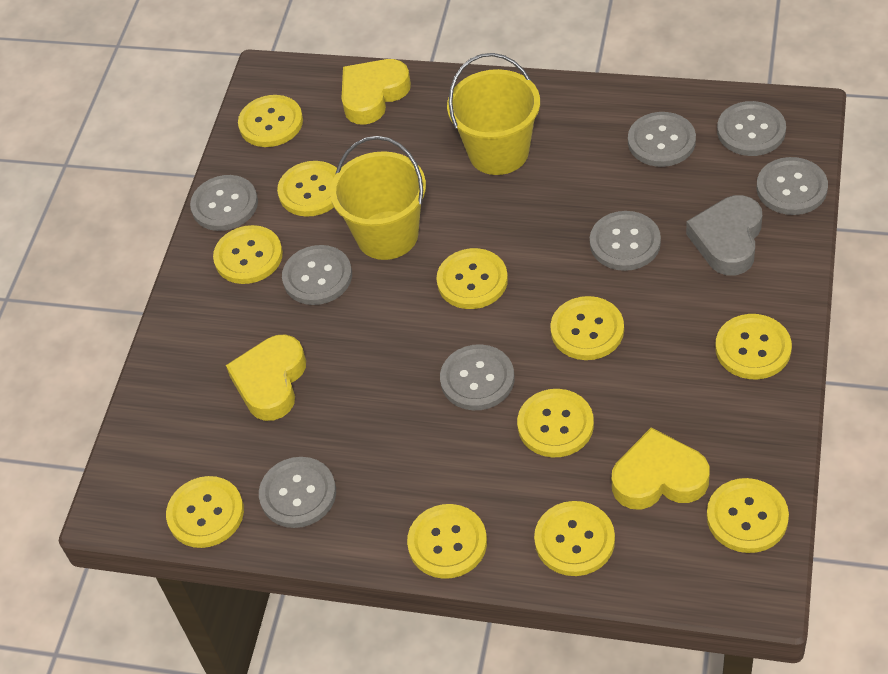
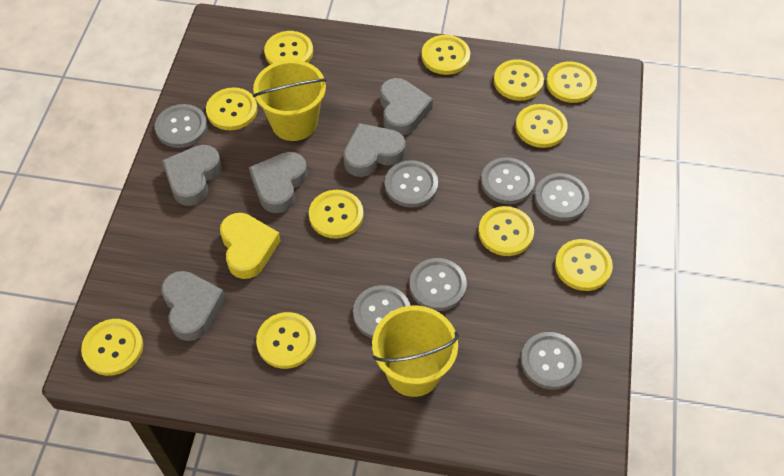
grey button: [190,175,258,231] [259,457,336,528] [282,245,352,305] [440,344,514,410] [590,211,661,271] [628,112,696,167] [717,101,786,156] [756,157,828,215] = 8 -> [155,104,207,148] [353,285,411,339] [385,160,438,208] [409,258,467,311] [481,157,535,204] [521,332,582,390] [534,173,589,221] = 7
grey heart: [686,195,762,275] = 1 -> [161,271,226,341] [162,145,222,206] [249,152,308,213] [343,123,406,177] [380,78,433,136] = 5
yellow heart: [226,334,306,421] [341,59,411,125] [612,428,709,510] = 3 -> [220,213,281,279] = 1

